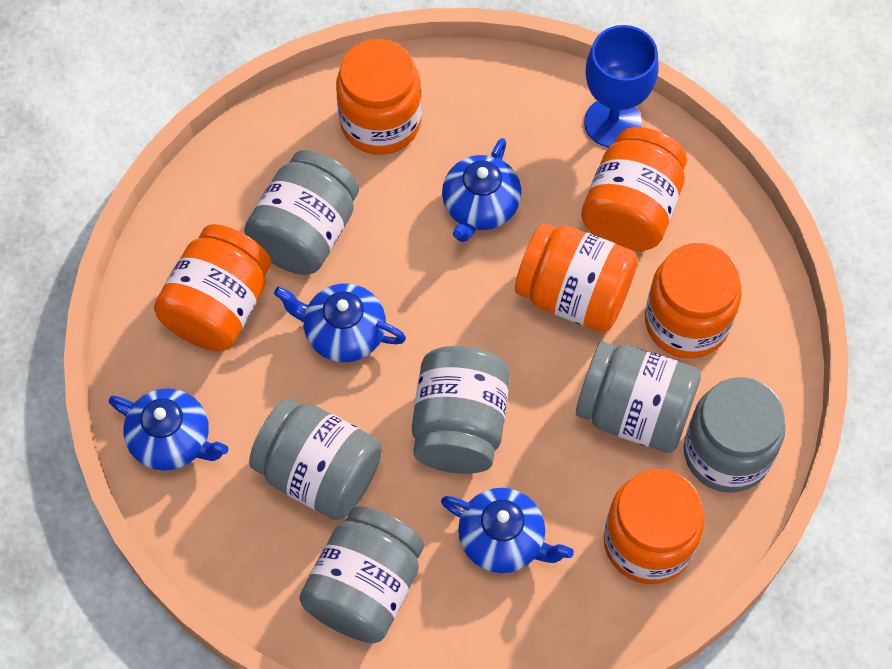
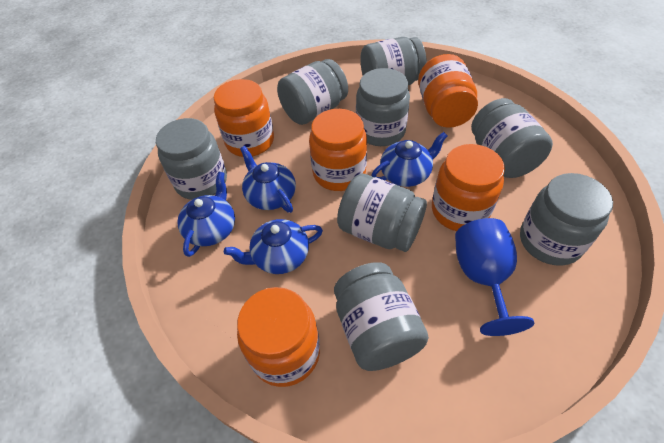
grey jar: [244,150,359,275] [249,398,382,520] [299,506,424,643] [412,346,510,474] [576,342,701,453] [684,377,786,493] = 6 -> [156,118,227,200] [277,59,348,125] [334,262,429,371] [337,173,427,252] [356,68,410,146] [360,37,427,85] [471,98,553,178] [520,173,613,266] = 8
orange jar: [154,224,271,351] [336,39,422,155] [515,223,638,332] [581,127,687,251] [604,469,705,584] [645,243,742,358] = 6 -> [214,79,274,157] [237,287,320,387] [309,109,367,191] [418,54,478,128] [432,144,505,231] = 5

